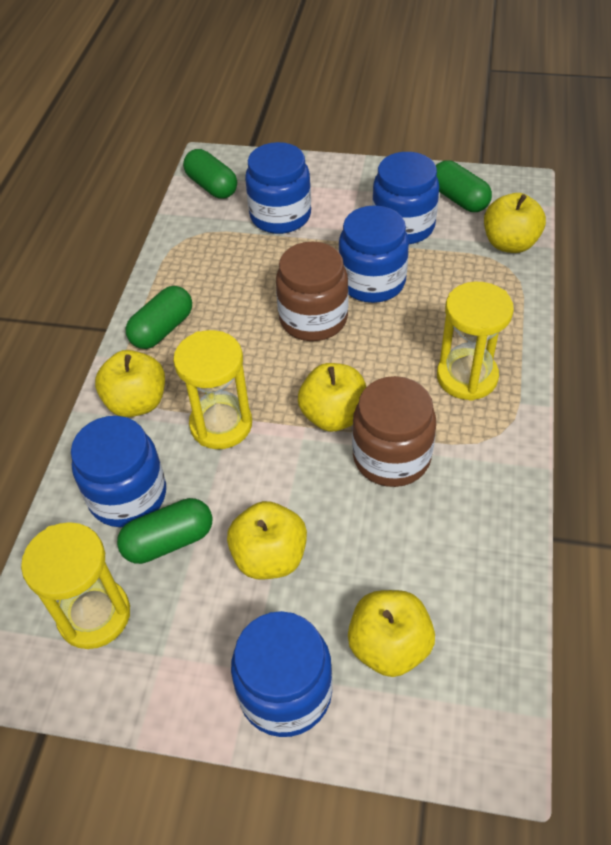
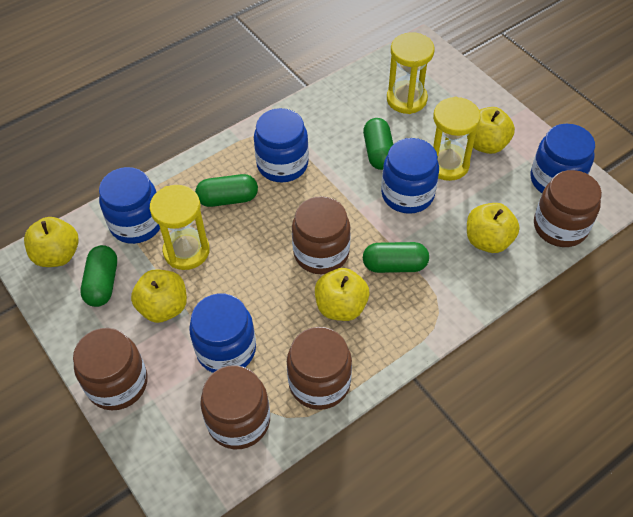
brown jar: [276,242,348,341] [352,376,436,487] = 2 -> [73,328,148,410] [200,365,270,449] [287,327,352,410] [292,196,351,274] [534,170,602,247] = 5

